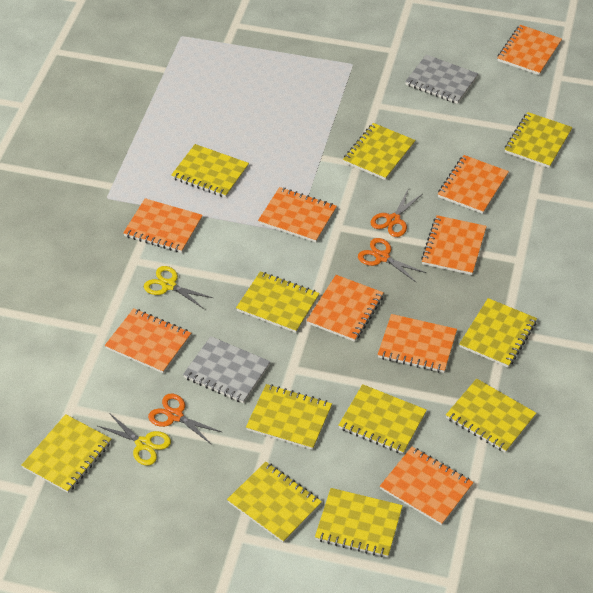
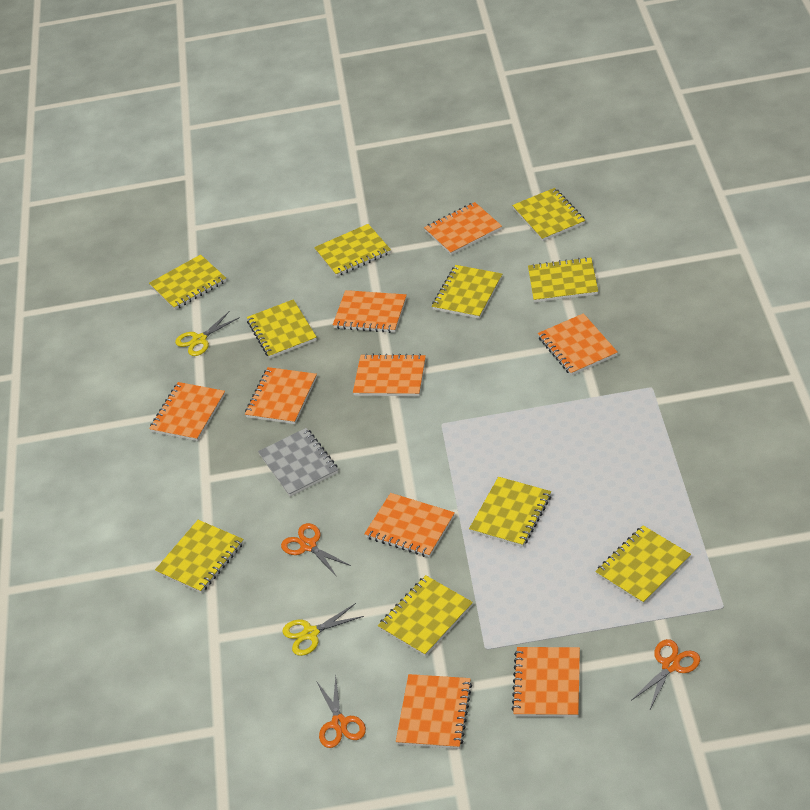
grey notebook: [183,336,271,403] [405,55,478,104] = 2 -> [258,428,338,497] = 1
yellow notebook: [21,414,111,493] [171,144,249,198] [227,462,322,543] [236,271,320,333] [246,384,332,450] [315,488,403,558] [338,384,427,454] [343,123,415,180] [446,379,536,453] [459,298,537,368] [505,112,573,168] = 11 -> [149,254,226,310] [155,520,244,593] [247,299,317,358] [314,224,391,277] [378,575,473,657] [432,265,502,319] [469,477,551,547] [512,188,585,241] [528,257,598,302] [595,525,691,604] = 10

